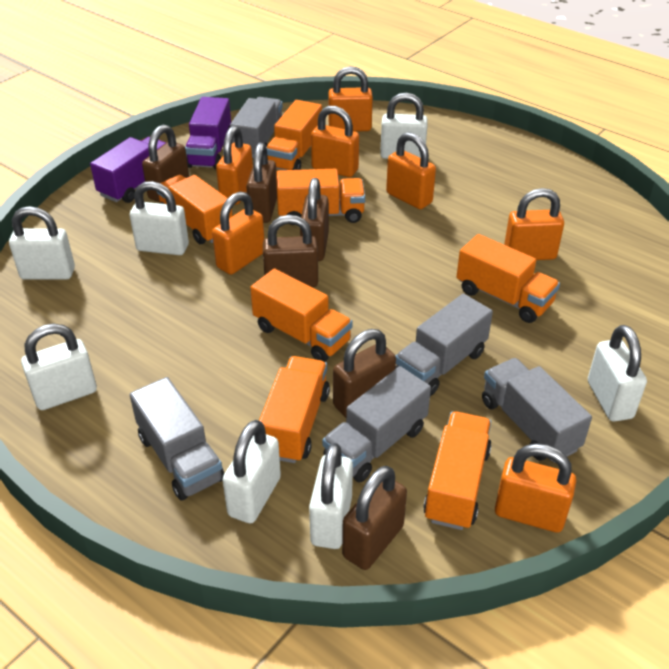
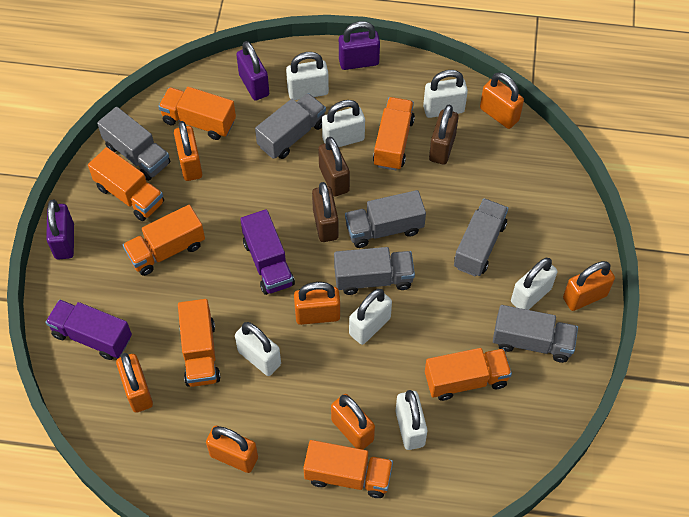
brown padlock: [142,125,189,202] [246,143,277,223] [263,215,318,287] [300,178,329,261] [333,329,396,417] [342,466,407,570] = 6 -> [312,182,339,242] [318,137,350,197] [429,105,459,165] = 3
grey truck: [130,377,224,501] [230,97,283,158] [322,366,431,483] [395,294,493,396] [482,358,592,463] = 5 -> [97,107,170,181] [255,93,326,159] [334,247,415,295] [345,190,426,248] [454,198,508,277] [493,305,578,363] = 6
purple padlock: none = 0 -> [46,200,74,260] [236,41,269,101] [339,21,380,70] = 3

